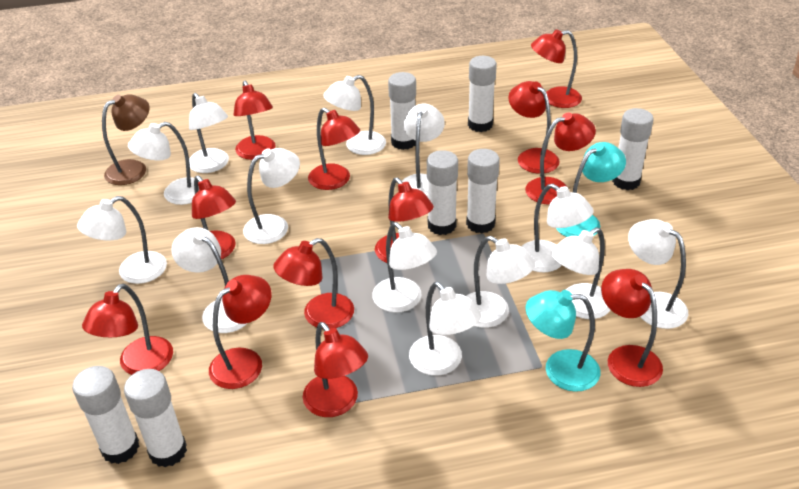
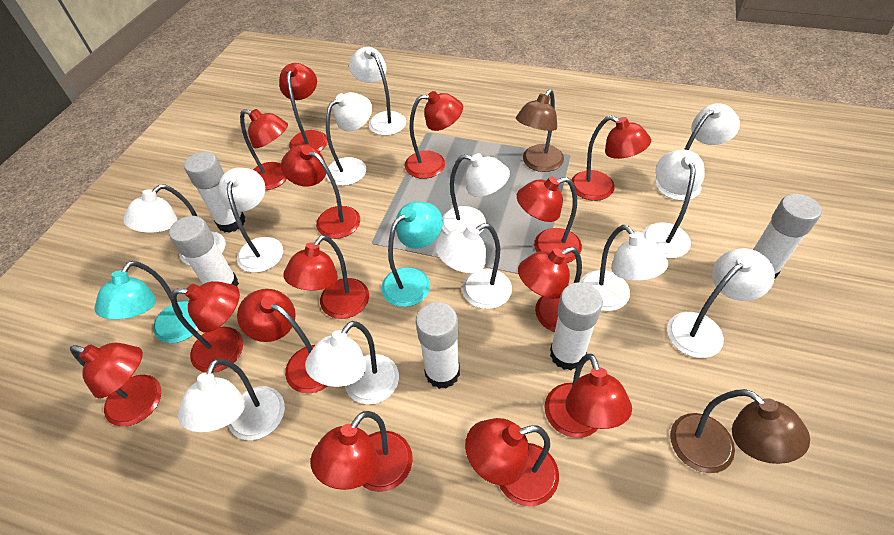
brown lamp: [102,94,150,185] = 1 -> [516,89,564,172] [670,389,810,473] = 2
red lamp: [82,284,173,375] [192,175,236,259] [209,275,271,389] [233,80,276,160] [273,238,354,329] [303,322,368,417] [308,108,360,190] [375,178,434,263] [508,81,560,174] [525,113,596,204] [531,29,582,108] [601,269,663,387] = 12 -> [70,343,161,427] [171,281,243,373] [237,289,328,394] [240,109,288,190] [279,63,328,152] [281,145,360,239] [283,235,369,319] [310,411,413,492] [405,91,463,179] [465,418,559,506] [517,176,582,263] [518,247,582,332] [544,354,632,438] [572,116,651,201] = 14
white glue stick: [72,366,139,464] [124,369,187,467] [388,72,416,150] [427,150,458,235] [466,149,500,233] [468,56,497,132] [612,108,653,190] = 7 -> [169,216,239,288] [184,152,245,233] [416,302,460,389] [550,282,603,370] [753,194,822,279] = 5
white lamp: [77,196,167,284] [128,122,199,205] [171,227,247,333] [189,93,229,173] [243,148,300,244] [323,75,386,155] [372,222,437,313] [402,104,445,197] [409,282,482,376] [466,236,536,328] [521,184,594,272] [551,227,611,319] [628,219,688,329] = 13 -> [123,184,225,265] [178,359,285,440] [219,168,283,273] [305,321,399,404] [326,92,372,186] [349,47,406,136] [436,223,512,309] [442,153,510,235] [580,225,668,311] [643,149,705,258] [656,103,740,201] [667,248,775,358] = 12

